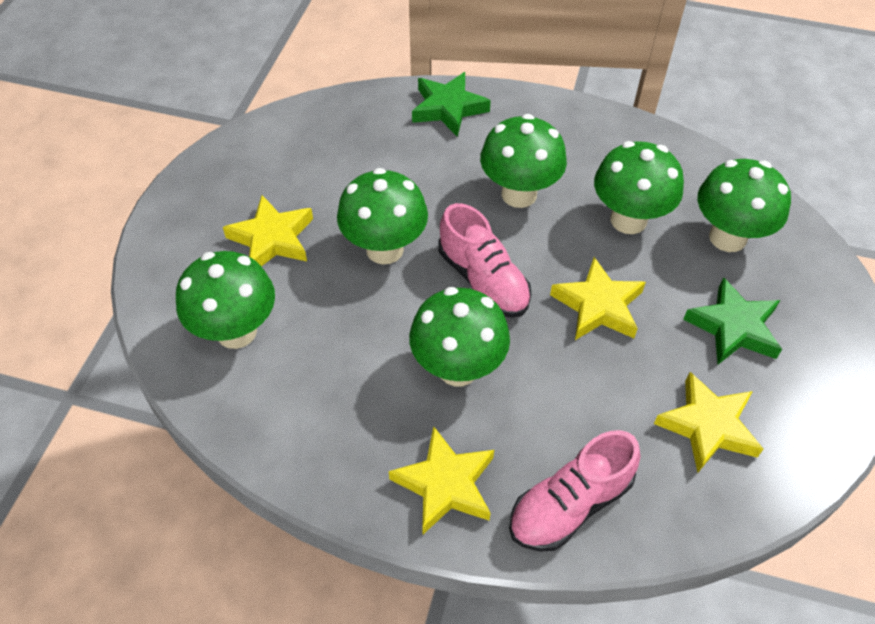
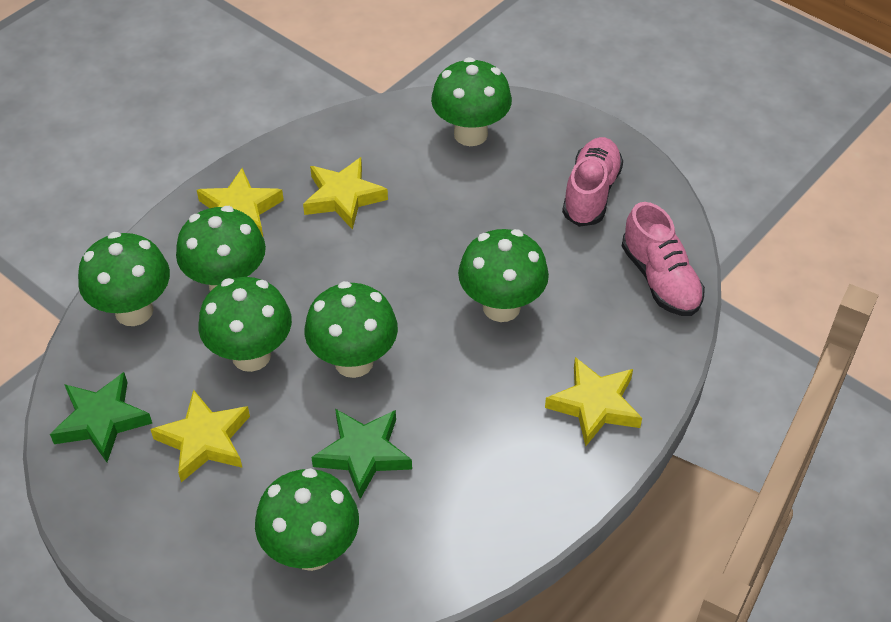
green mushroom: [176,251,275,349] [337,168,428,264] [409,287,510,386] [480,114,567,208] [594,141,684,234] [698,159,791,252] = 6 -> [78,232,170,326] [176,206,266,291] [198,277,292,372] [255,468,359,571] [304,281,398,378] [431,57,512,146] [458,229,549,322] = 7

